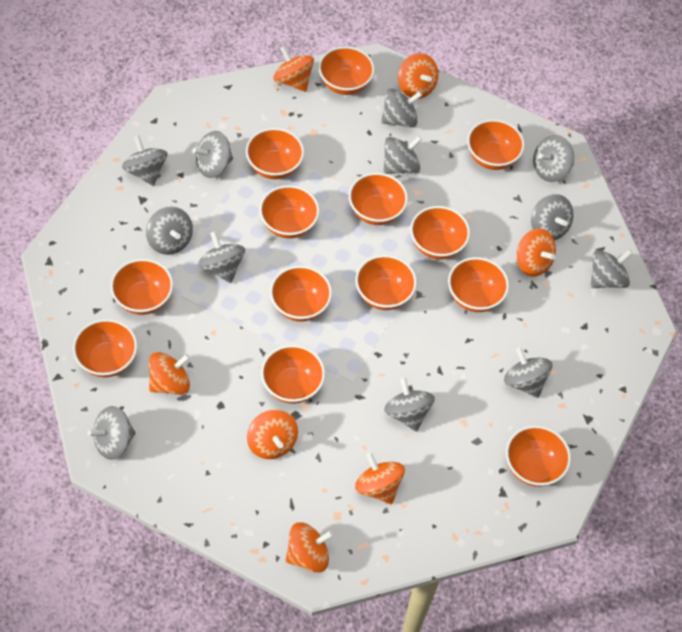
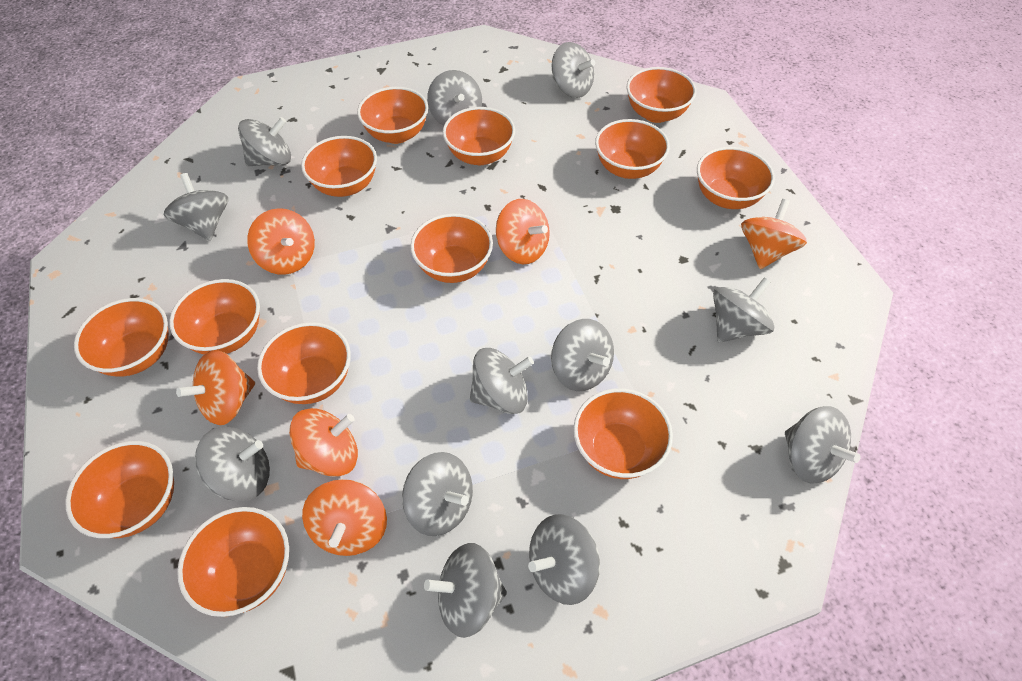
orange spinning top: [149,352,190,395] [247,410,298,459] [273,46,314,92] [285,522,334,573] [355,452,405,504] [398,53,438,99] [516,228,556,277] = 7 -> [176,350,255,425] [247,208,315,275] [289,408,358,477] [302,479,387,556] [496,199,550,264] [741,199,807,269] = 6

